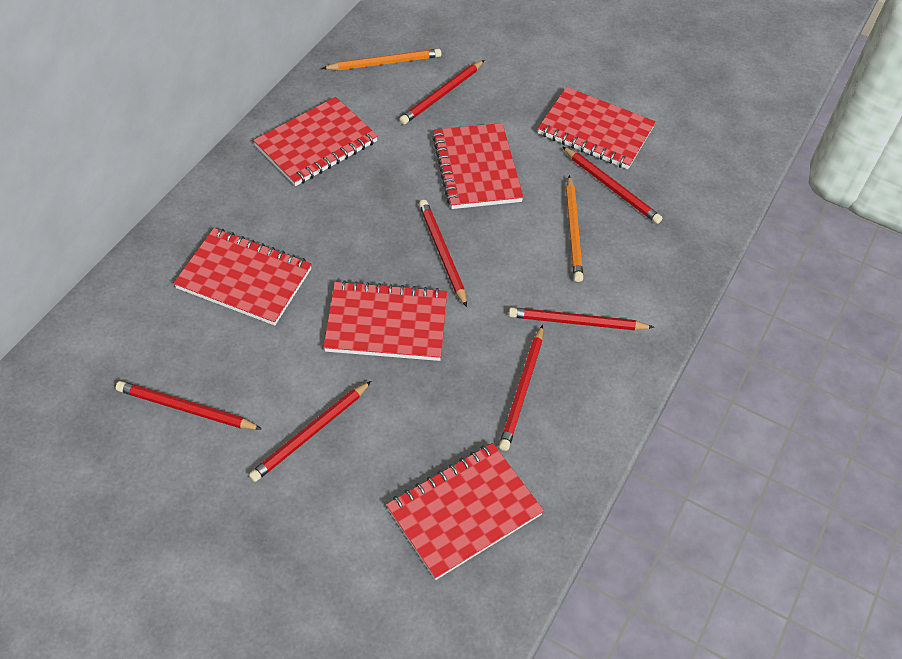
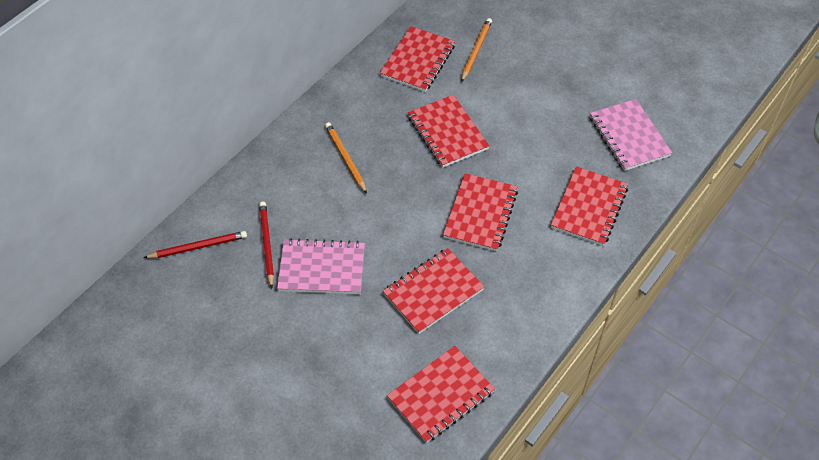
pink notebook: none = 0 -> [277,238,365,294] [590,99,672,171] = 2
red pencil: [116,381,262,430] [249,381,371,482] [399,60,485,125] [419,200,467,307] [499,325,543,451] [509,307,654,330] [562,146,663,224] = 7 -> [143,231,247,258] [259,201,274,288] = 2

